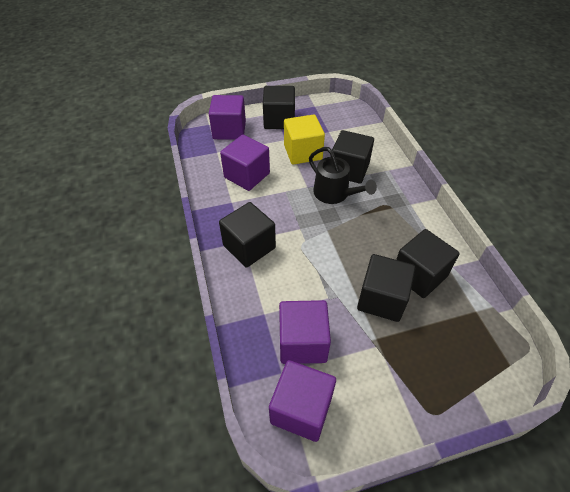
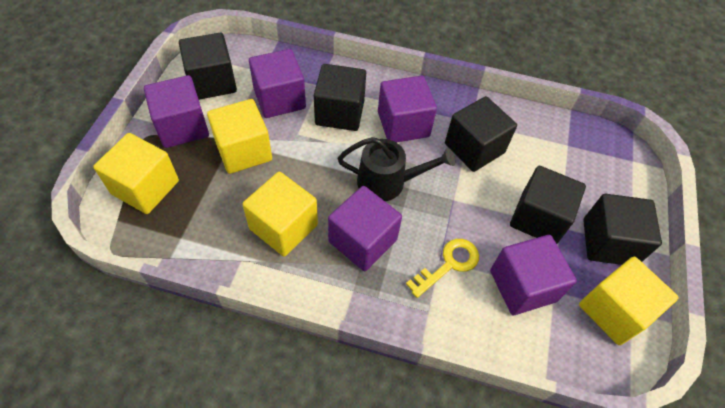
purple cube: [209,95,246,140] [220,135,270,191] [269,360,336,442] [279,300,331,364] = 4 -> [144,75,209,148] [249,49,306,118] [328,186,402,271] [378,76,437,143] [490,235,577,315] = 5
yellow cube: [284,114,325,165] = 1 -> [93,133,179,214] [207,99,272,174] [242,172,318,257] [579,257,679,345] = 4
yellow key: none = 0 -> [406,239,479,298] = 1

